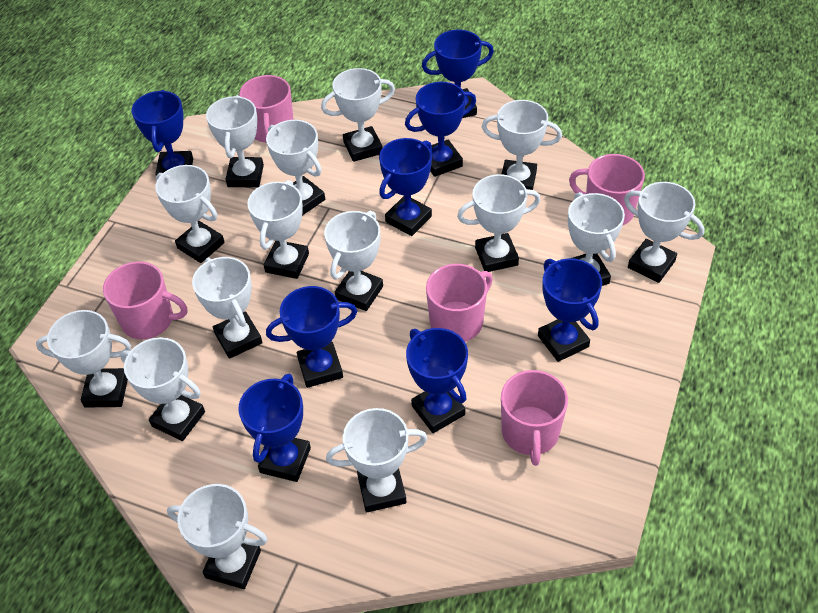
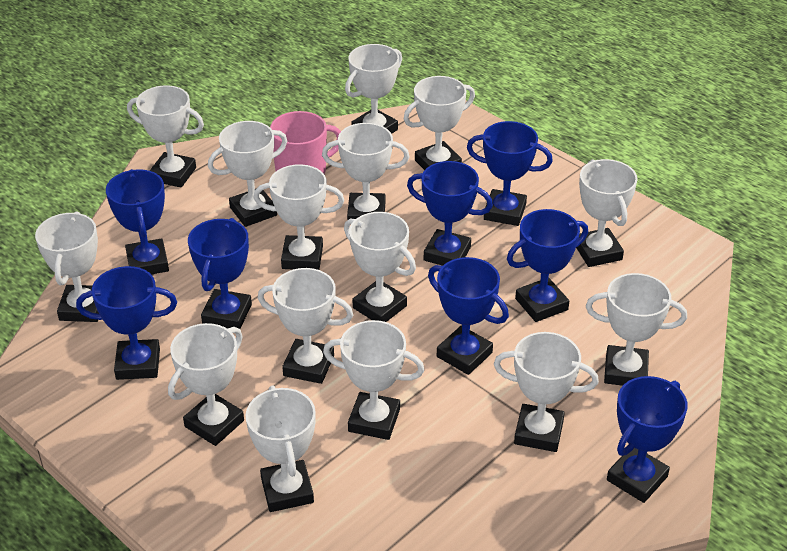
pink mug: [103,261,187,339] [239,75,294,143] [426,264,493,342] [501,370,568,466] [569,154,645,225] = 5 -> [270,111,341,174] = 1

